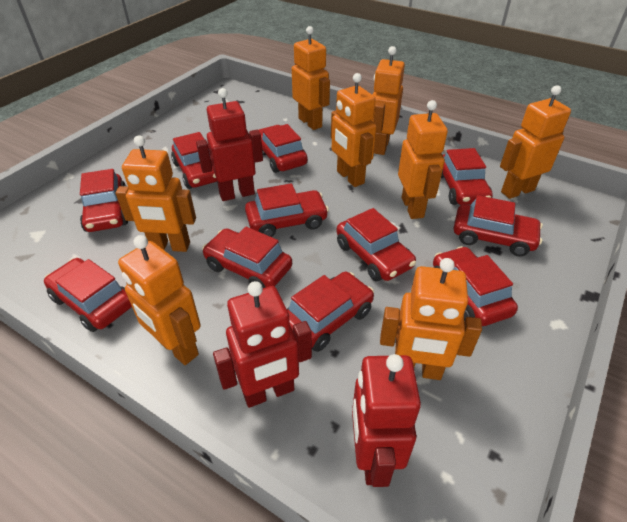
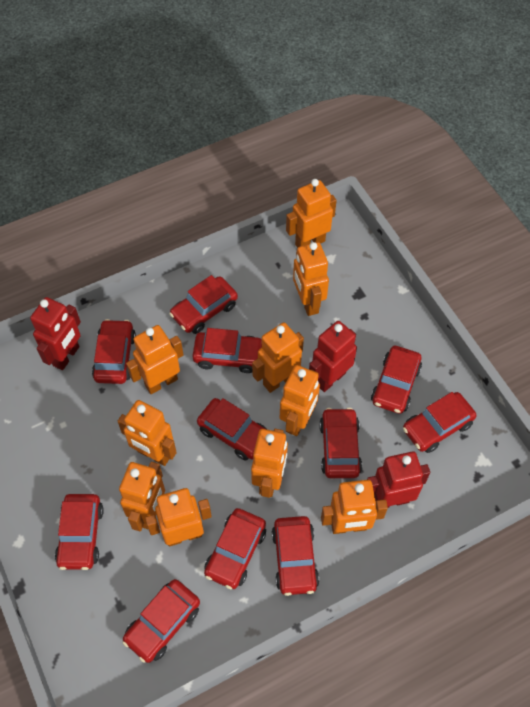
orange robot: [115,135,196,252] [118,235,201,365] [292,26,330,130] [331,73,376,187] [371,46,405,155] [380,258,482,380] [398,100,448,219] [500,85,571,199] = 8 -> [118,400,177,466] [119,462,165,531] [126,325,183,394] [145,488,212,546] [251,429,288,498] [252,322,304,393] [280,365,320,436] [286,179,337,248] [293,242,329,316] [321,480,388,534] = 10

